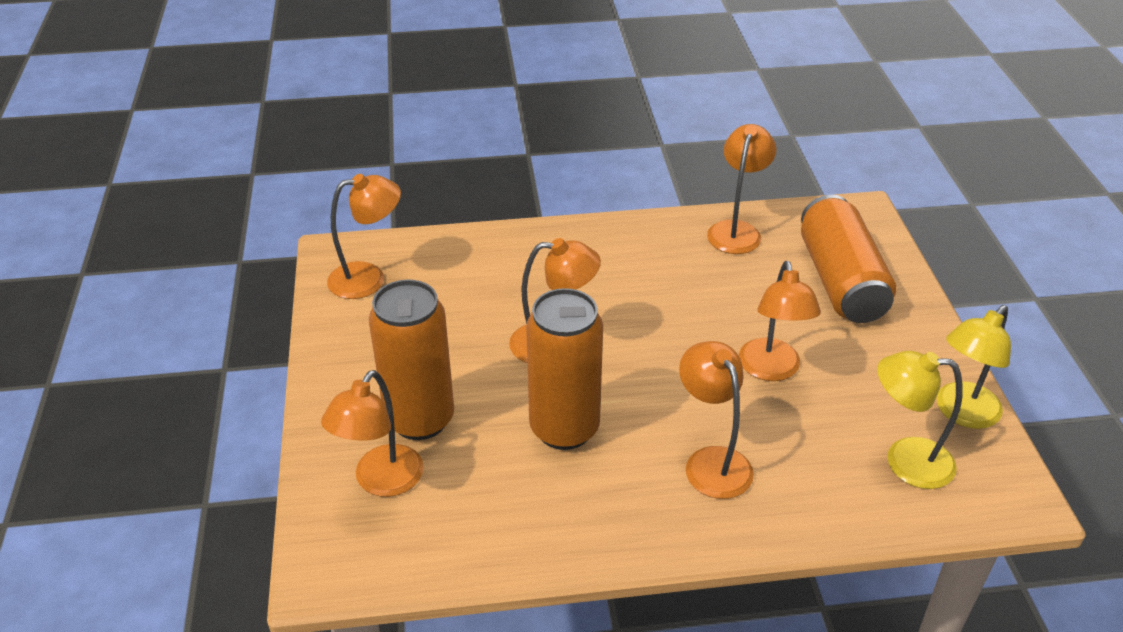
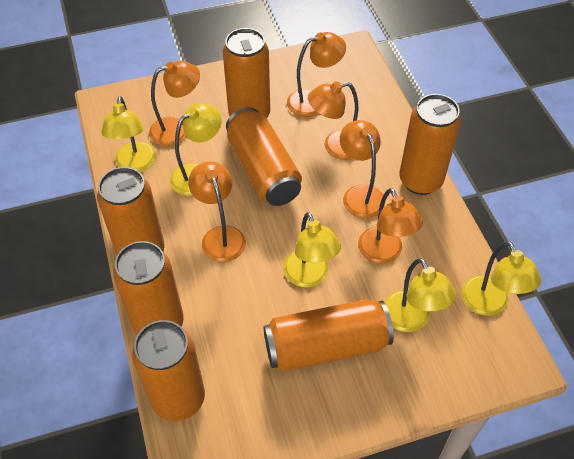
orange can: [369,280,454,440] [526,288,603,450] [801,195,896,323] = 3 -> [97,167,165,255] [113,241,184,335] [132,320,205,421] [223,28,270,118] [226,107,302,206] [264,299,394,372] [399,94,461,195] = 7
yellow lamp: [877,351,963,489] [937,305,1011,429] = 2 -> [101,96,156,172] [170,103,222,196] [283,212,341,287] [385,258,456,332] [462,241,541,316] = 5

